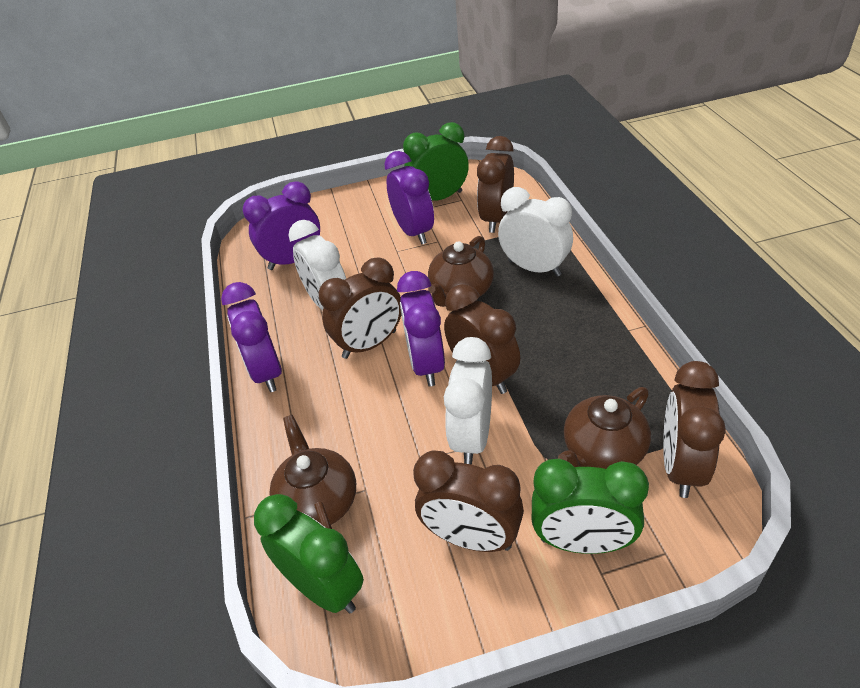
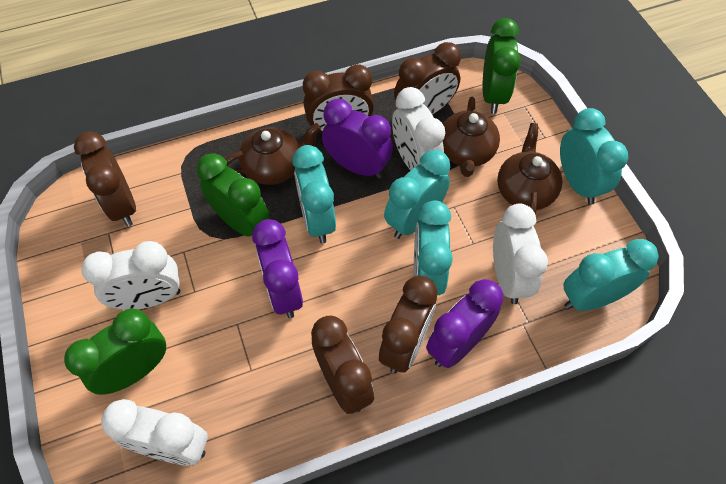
purple clock: [221,282,282,392] [243,181,320,270] [384,151,434,245] [397,271,445,386] = 4 -> [252,219,303,318] [322,99,393,178] [426,279,503,368] = 3
turquoise clock: none = 0 -> [293,145,336,243] [384,150,450,239] [414,200,453,295] [560,108,628,205] [564,239,659,311] = 5
white clock: [289,220,346,310] [444,337,492,465] [498,187,573,277] = 3 -> [81,241,180,310] [101,399,208,466] [392,87,445,171] [493,204,548,304] = 4

